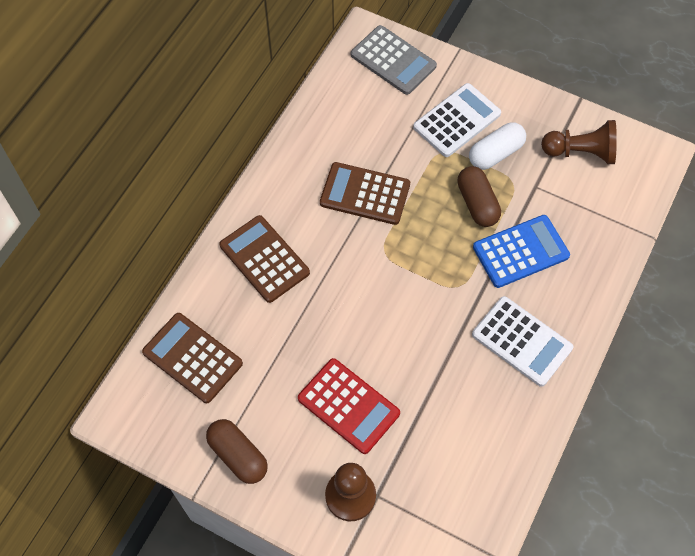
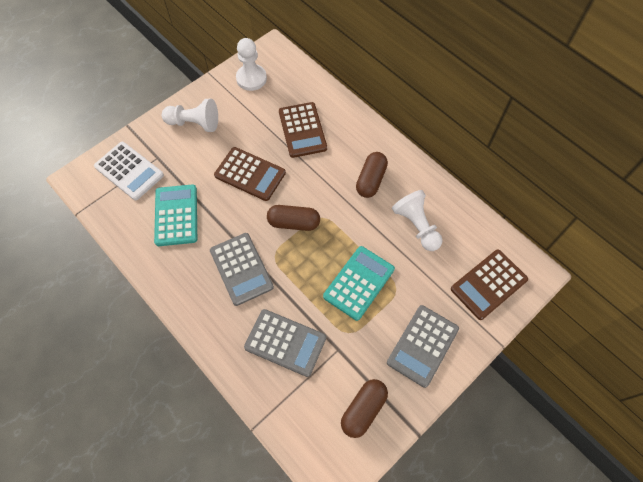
blue calculator: [473,215,570,288] = 1 -> none = 0
brown capsule: [206,419,268,484] [457,166,501,227] = 2 -> [267,205,320,231] [341,379,388,438] [356,152,388,198] = 3
brown pawn: [325,463,376,521] [541,120,617,164] = 2 -> none = 0
grey calculator: [351,25,437,95] = 1 -> [210,233,274,306] [244,309,326,377] [387,305,459,388] = 3
red calculator: [298,358,400,454] = 1 -> none = 0
turquoise calculator: none = 0 -> [154,184,197,246] [323,246,395,321] = 2
white calculator: [413,83,501,157] [472,296,573,387] = 2 -> [94,142,164,200] = 1
white capsule: [469,122,526,170] = 1 -> none = 0
white pawn: none = 0 -> [162,99,218,132] [236,38,267,91] [392,190,442,251] = 3

